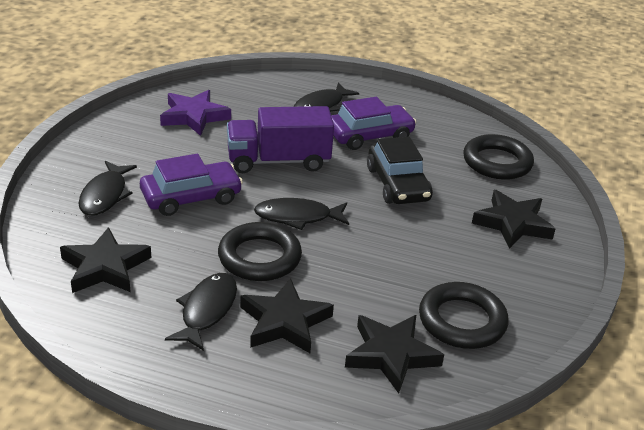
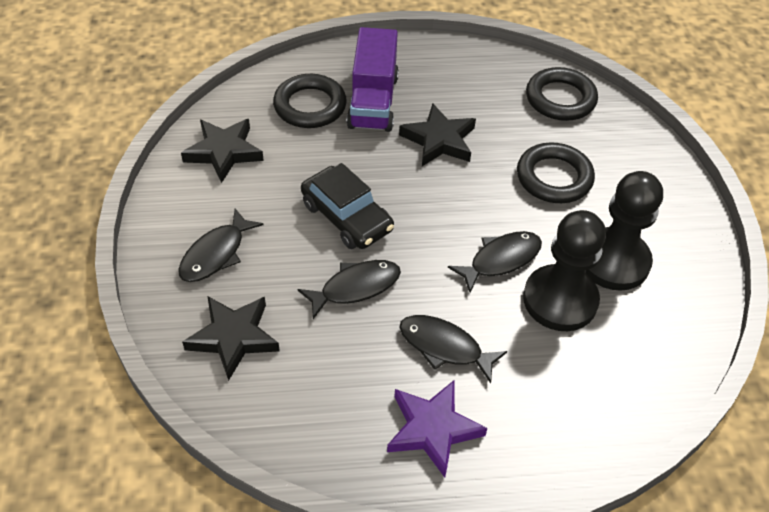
black pawn: none = 0 -> [523,210,606,331] [586,171,663,291] = 2
black star: [60,227,151,293] [240,278,334,353] [345,315,444,394] [472,190,556,249] = 4 -> [181,119,264,183] [182,296,280,381] [399,103,476,166] = 3
purple car: [140,154,243,216] [331,97,416,150] = 2 -> none = 0

